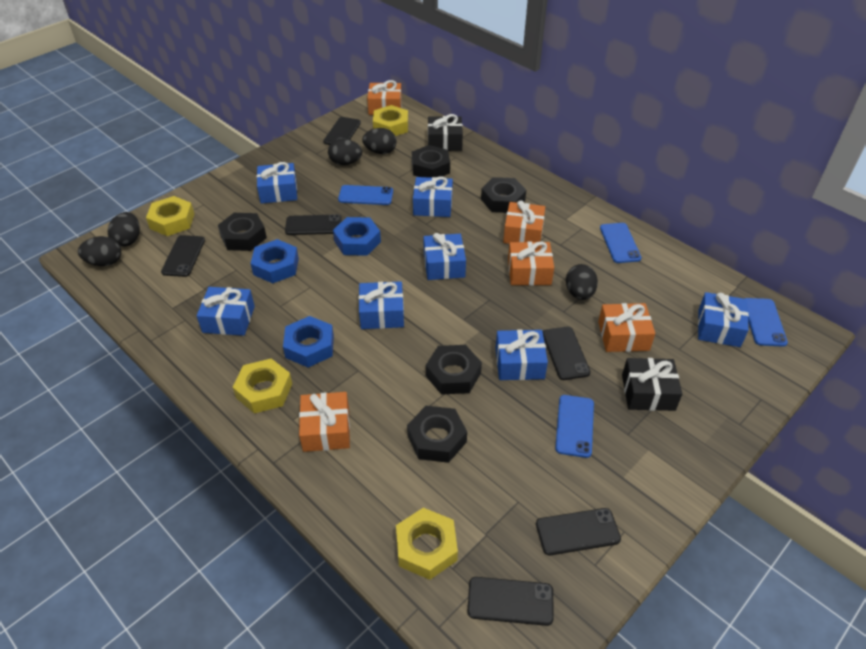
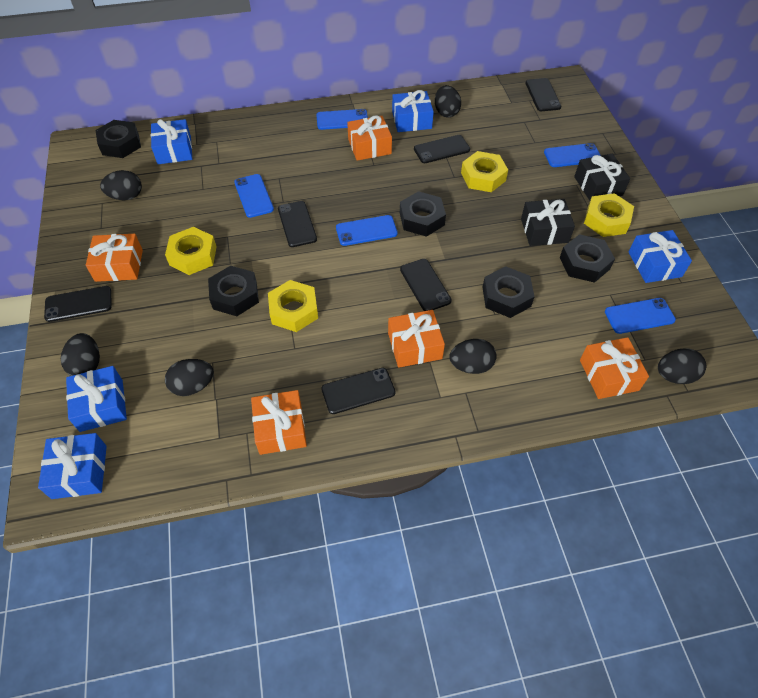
black egg: [78,236,121,266] [108,212,140,247] [328,139,362,165] [362,128,397,154] [566,264,598,300] = 5 -> [61,333,100,376] [100,170,142,200] [165,359,214,396] [435,85,461,117] [449,339,497,374] [658,348,706,384] = 6
blue gift: [197,287,255,336] [257,162,297,204] [359,281,404,329] [413,176,453,217] [424,233,466,280] [495,329,548,380] [698,292,749,347] = 7 -> [38,433,107,499] [66,366,127,432] [151,119,192,164] [392,90,434,132] [628,230,692,283] = 5
blue nut: [251,239,299,283] [283,316,334,367] [333,217,381,256] = 3 -> none = 0
blue phone: [338,185,393,205] [555,395,594,458] [600,223,641,263] [745,298,788,347] = 4 -> [234,174,274,218] [316,109,368,130] [336,215,398,246] [544,143,601,167] [605,298,676,334] = 5

